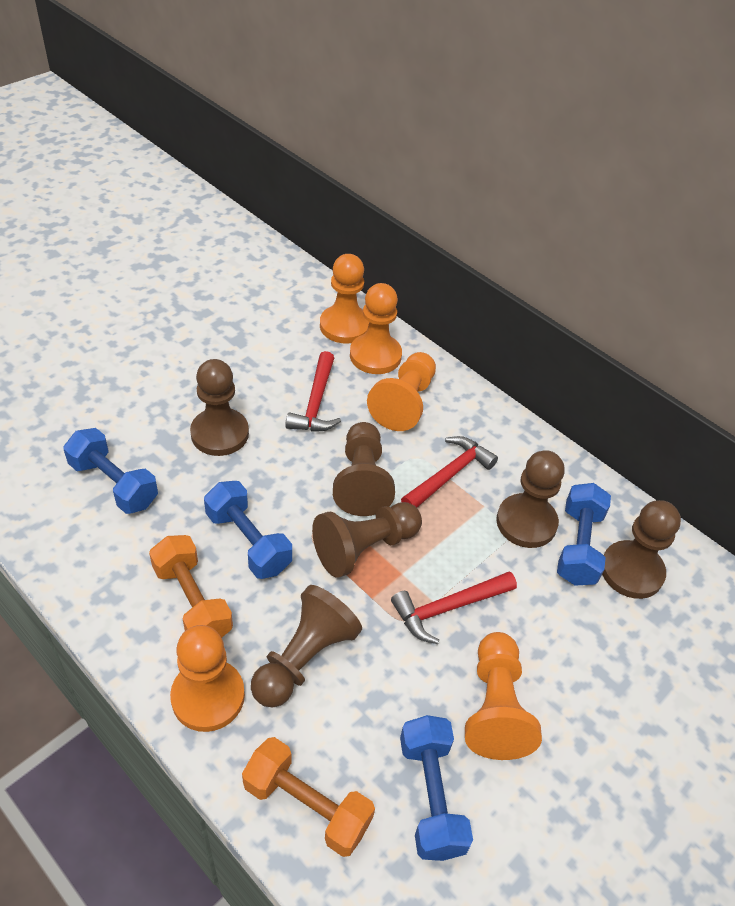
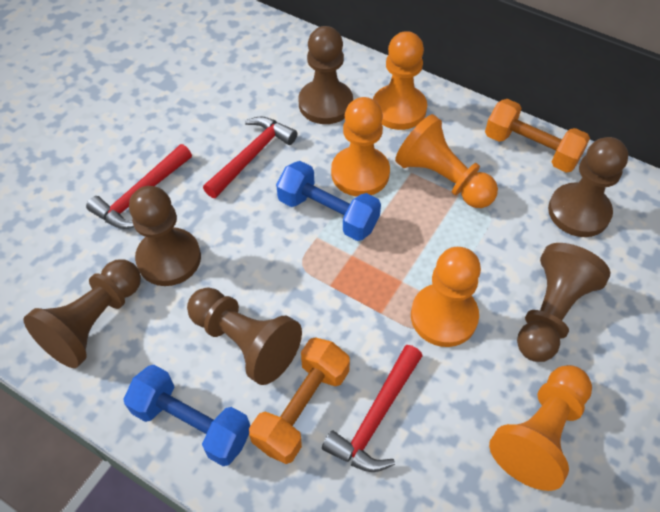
blue dumbbell: [63,428,158,514] [204,481,292,579] [400,715,473,861] [557,483,611,586] = 4 -> [123,365,250,466] [276,161,381,241] = 2

